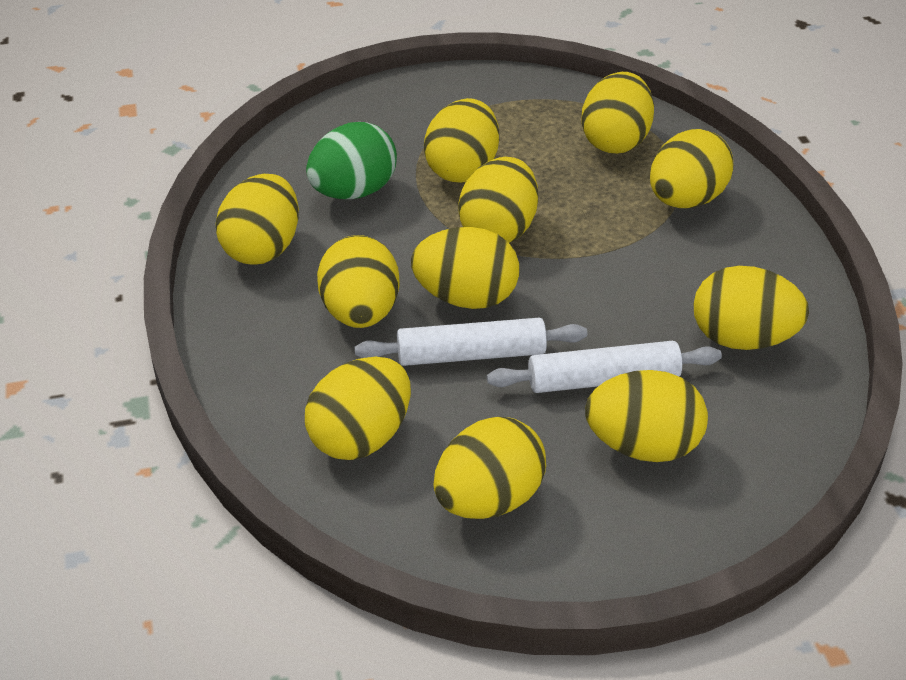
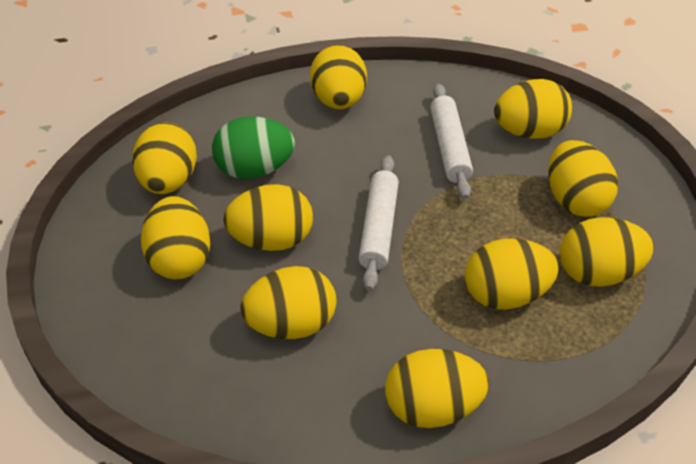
yellow egg: [215,174,299,265] [305,357,411,460] [317,235,400,328] [411,227,519,309] [424,98,499,183] [433,417,546,519] [458,157,538,243] [581,72,654,154] [585,370,708,462] [650,129,733,208] [693,266,809,350] = 11 -> [132,122,197,194] [141,196,210,280] [223,184,313,251] [241,266,337,339] [310,45,367,109] [385,349,489,428] [465,239,559,310] [494,79,572,139] [548,140,618,217] [560,217,654,287] = 10

